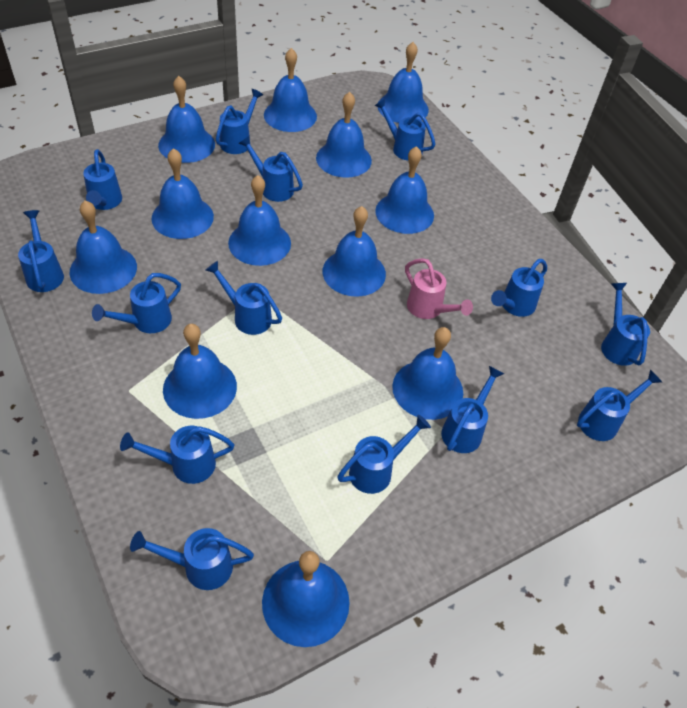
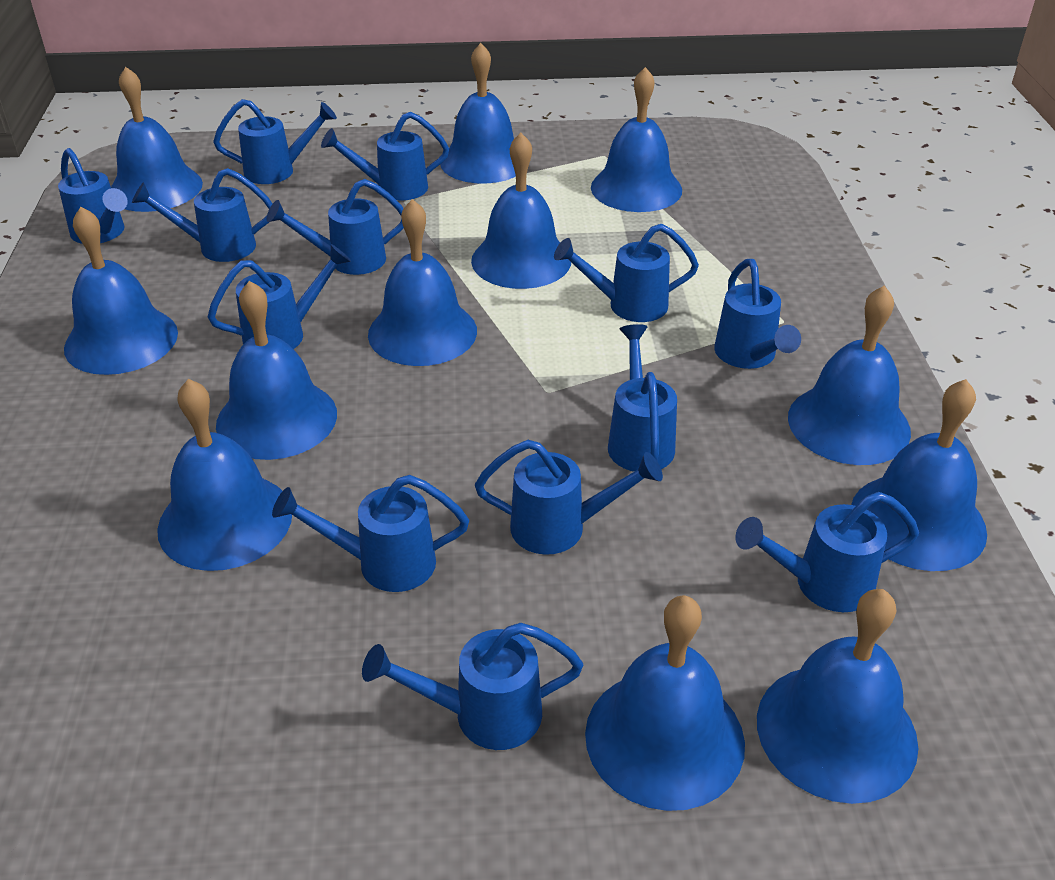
blue watering can: [18,210,64,292] [83,149,122,210] [92,273,181,333] [120,426,234,484] [130,528,254,590] [205,261,282,335] [216,89,263,154] [239,136,303,202] [337,414,431,494] [374,99,435,160] [441,366,504,453] [491,259,547,317] [577,370,662,441] [601,283,650,366] = 14 -> [58,148,128,244] [132,168,273,262] [208,244,351,349] [213,99,337,184] [266,179,404,275] [272,475,469,592] [321,112,449,201] [362,623,583,750] [475,440,663,555] [554,224,699,322] [608,324,677,472] [714,259,801,369] [735,492,919,612] = 13
pink watering can: [405,258,473,319] = 1 -> none = 0

